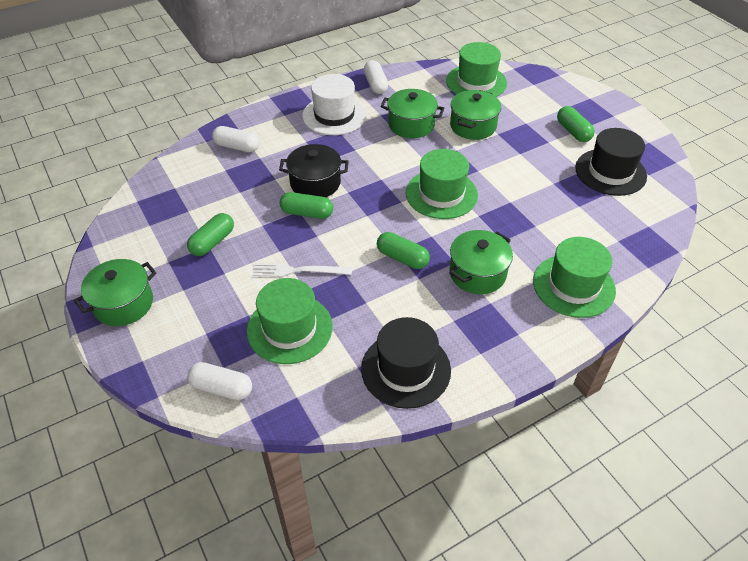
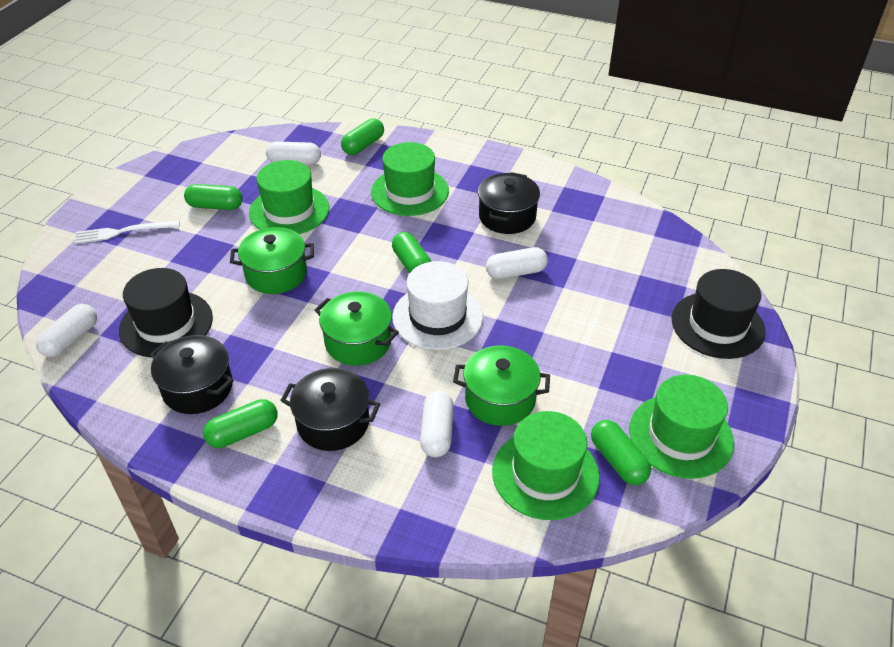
black pot: [279,144,349,197] = 1 -> [150,335,234,414] [280,368,380,451] [478,172,540,234] = 3
green capsule: [187,213,234,256] [280,192,333,219] [377,232,430,269] [557,106,595,142] = 4 -> [184,184,243,210] [203,399,278,448] [341,118,384,155] [392,232,432,274] [591,420,651,485] = 5
green pot: [74,259,157,326] [380,89,444,138] [450,90,501,140] [450,230,513,294] = 4 -> [230,227,314,294] [314,291,399,366] [453,345,550,426] = 3
white capsule: [187,362,252,400] [212,126,259,152] [364,60,388,94] = 3 -> [36,304,97,357] [266,141,321,165] [420,390,454,457] [486,247,548,279] = 4

